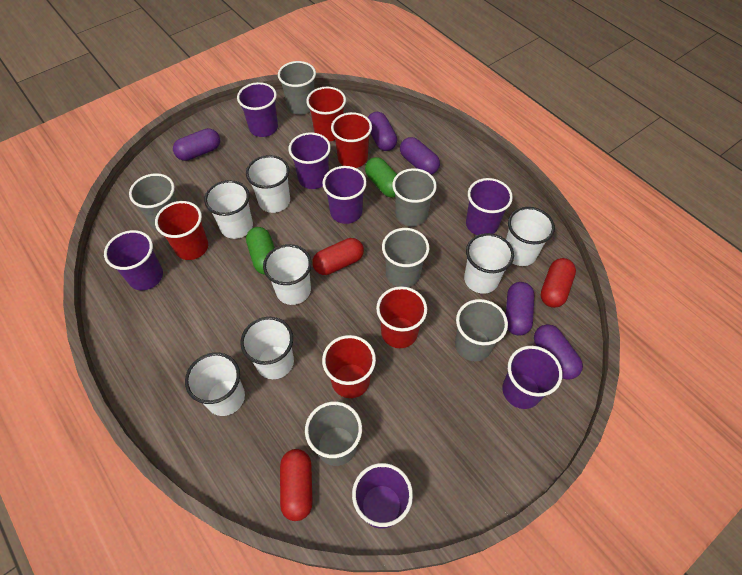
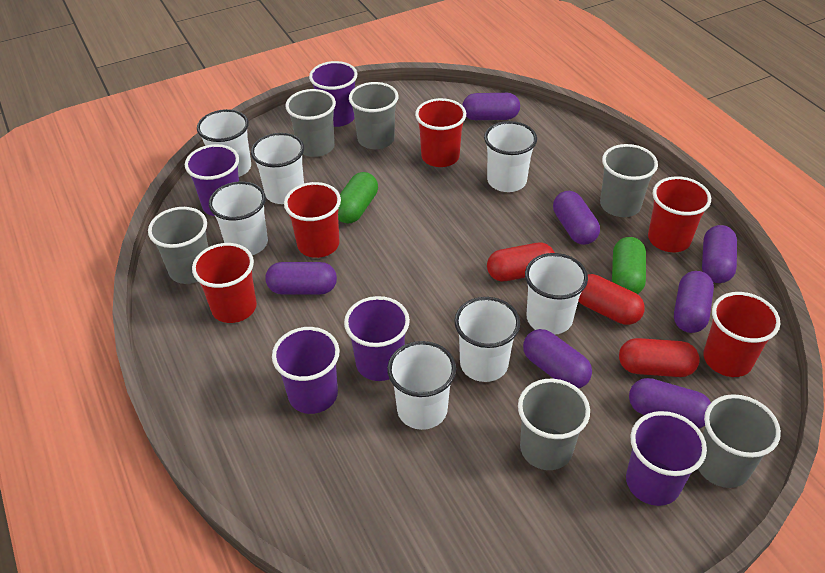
purple capsule: [173,128,220,161] [368,112,397,151] [400,137,440,174] [506,282,534,335] [534,324,583,380] = 5 -> [266,262,337,295] [462,93,520,120] [523,329,592,389] [553,191,600,245] [629,378,711,428] [674,271,714,333] [702,225,737,283] = 7
purple cup: [104,230,163,290] [237,82,278,137] [288,132,331,189] [322,166,367,224] [352,463,413,529] [466,178,513,235] [502,346,562,409] = 7 -> [185,144,239,216] [272,327,340,414] [309,61,357,127] [344,296,410,381] [626,411,707,506] = 5

